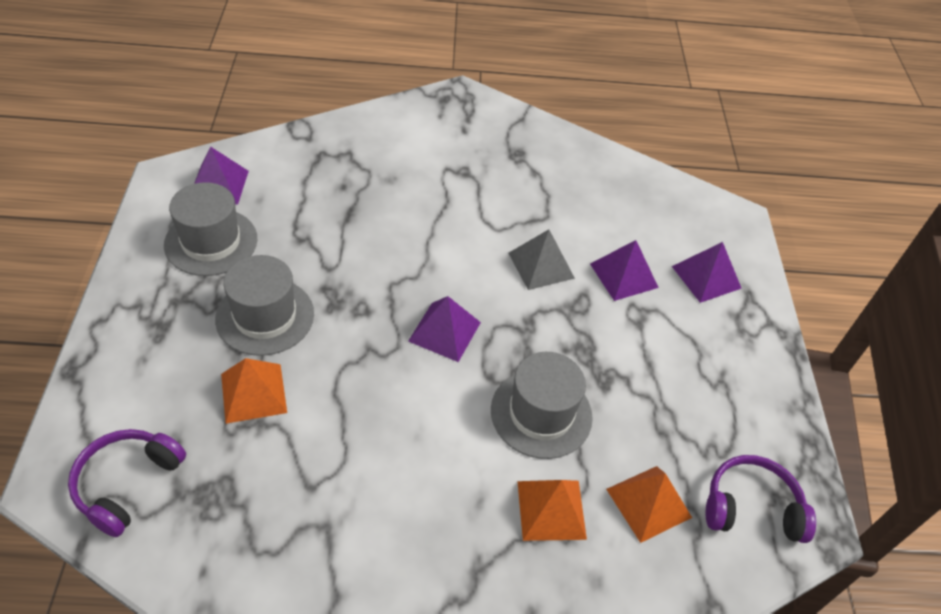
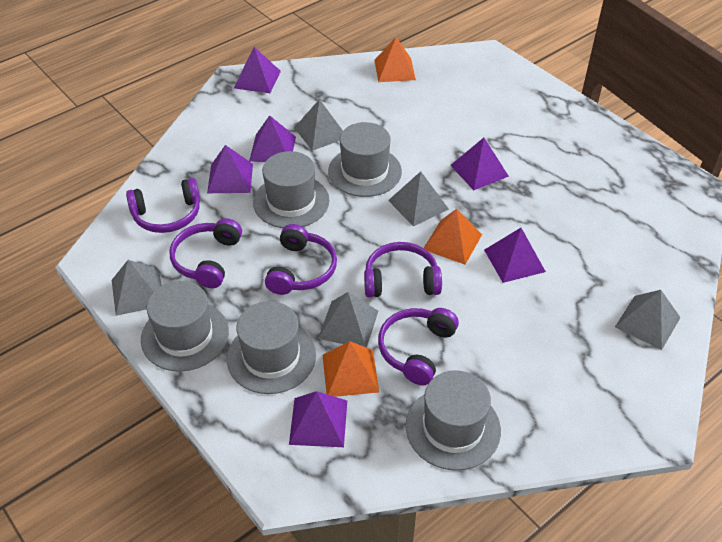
grey hat: [164,182,257,276] [215,255,314,356] [491,352,593,459] = 3 -> [141,281,229,372] [227,301,316,394] [253,151,330,228] [328,122,402,197] [406,370,501,471] = 5
grey pyramid: [508,229,575,290] = 1 -> [112,260,162,316] [294,99,343,151] [318,292,378,348] [388,171,449,226] [615,290,681,350] = 5
purple headphones: [68,429,186,537] [706,455,816,543] = 2 -> [126,178,200,233] [169,218,242,288] [265,224,337,295] [364,242,442,297] [378,308,459,385] = 5
purple pyramid: [194,146,249,205] [408,296,481,362] [590,240,659,301] [672,242,742,303] = 4 -> [207,145,253,193] [234,47,281,93] [249,115,296,162] [289,391,347,447] [450,138,509,190] [484,228,546,283] = 6

